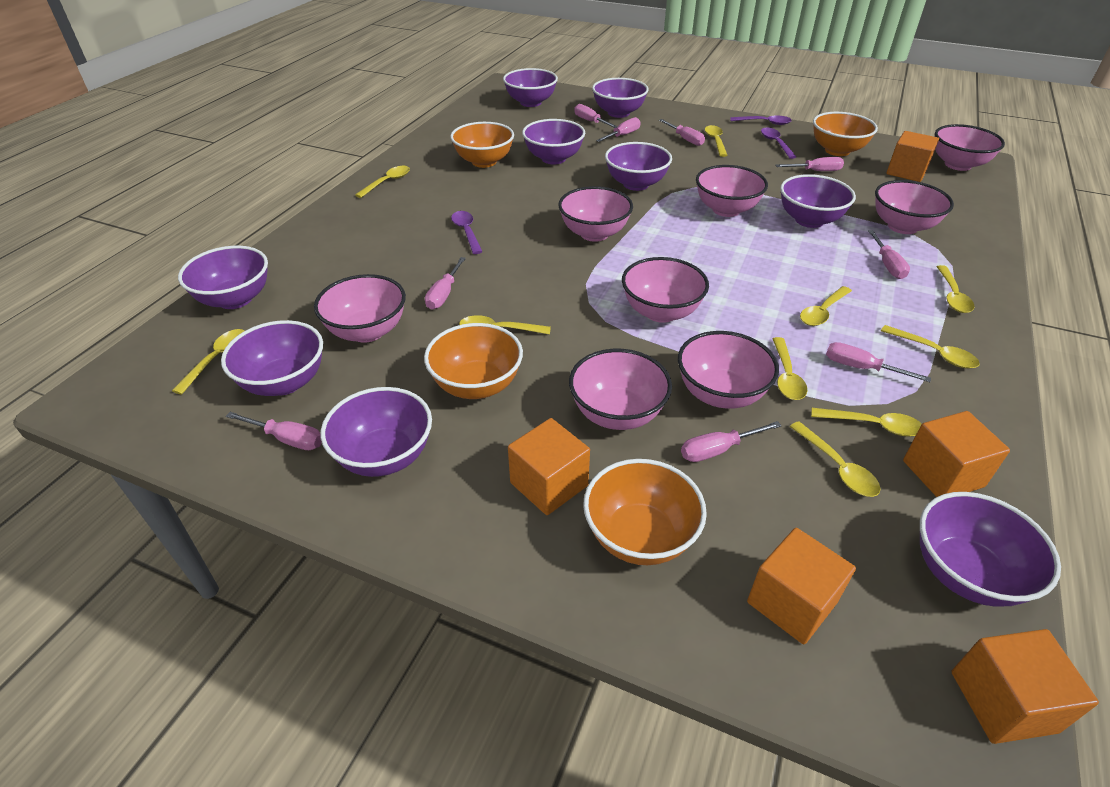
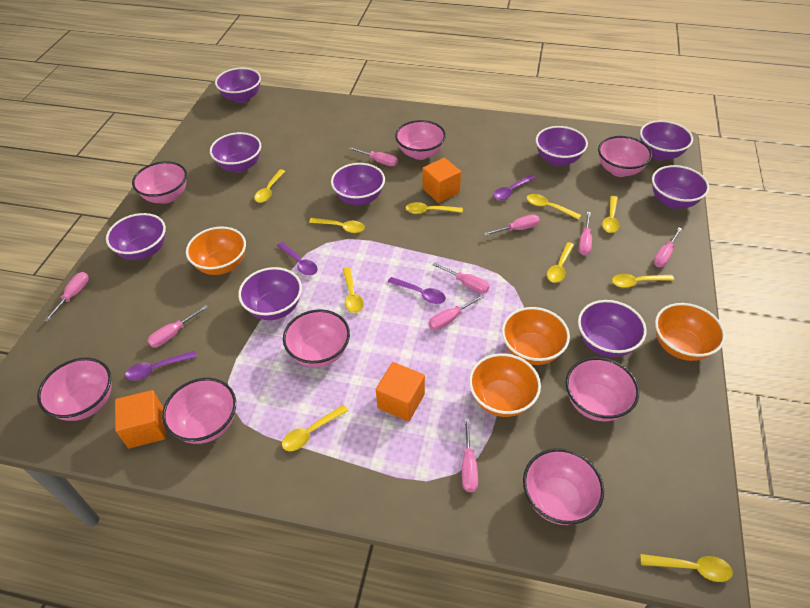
orange cube: [508,418,590,515] [747,528,856,644] [886,131,939,182] [903,411,1010,497] [951,629,1099,744] = 5 -> [115,390,166,448] [376,362,425,421] [423,158,461,203] = 3
purple spoon: [451,211,483,254] [730,115,792,125] [761,128,796,159] = 3 -> [125,351,197,381] [277,242,318,276] [388,277,446,304] [493,175,535,200] = 4

